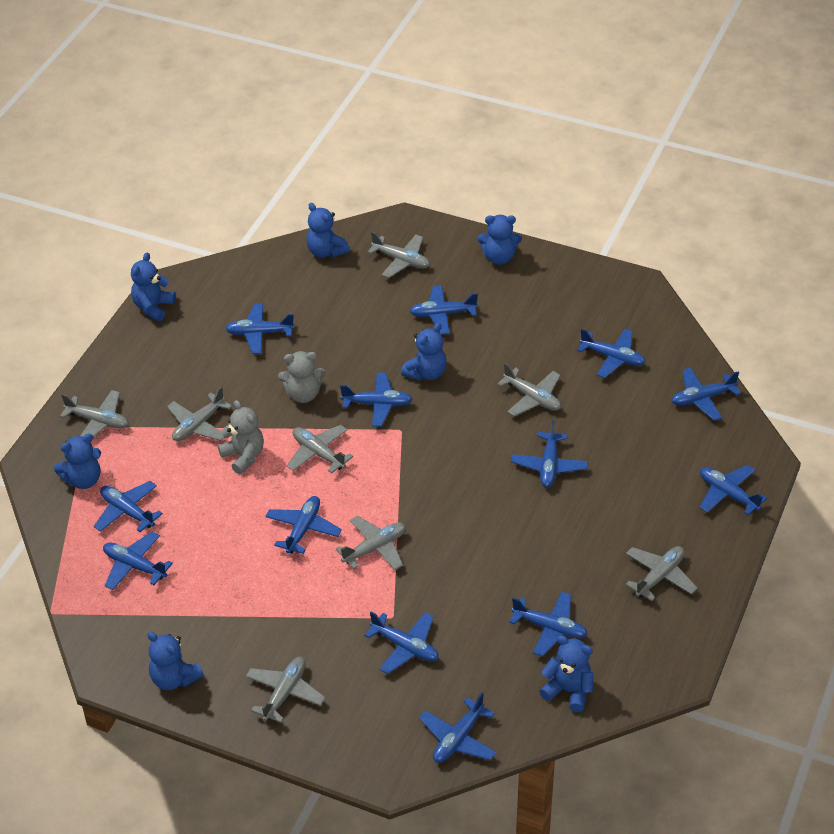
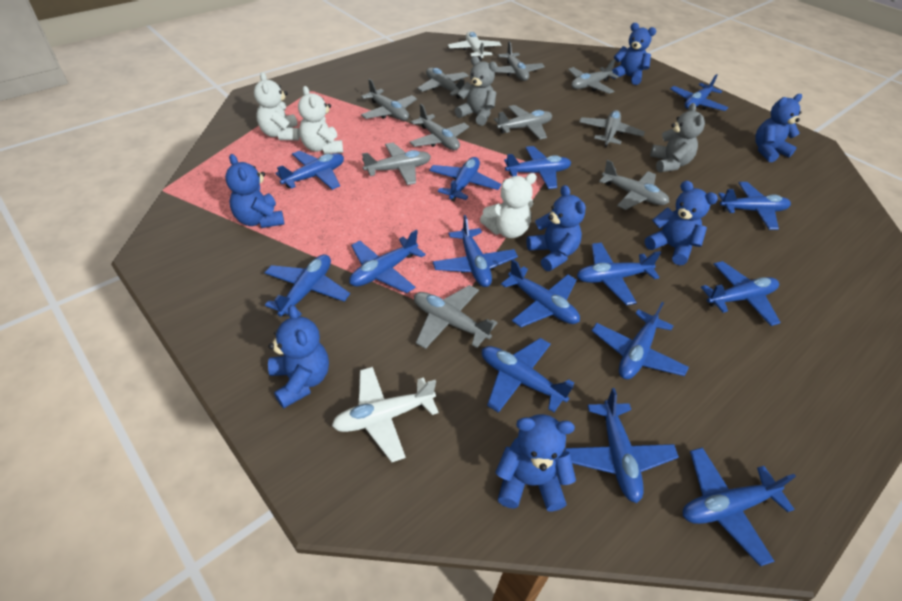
blue plane: [94,481,163,532] [103,532,173,590] [225,303,295,354] [266,496,342,554] [340,372,413,427] [365,612,439,674] [410,285,478,335] [419,692,496,763] [509,591,587,657] [511,420,588,487] [577,329,646,378] [672,368,741,421] [700,465,767,515] = 13 -> [264,254,350,317] [276,151,344,190] [349,230,426,293] [429,157,501,201] [433,215,518,287] [482,338,574,413] [501,259,580,327] [504,146,571,189] [564,388,679,503] [577,243,661,305] [592,302,689,379] [670,74,729,111] [683,447,796,566] [701,261,781,326] [718,182,791,230] = 15
grey plane: [60,390,129,437] [167,386,232,441] [246,657,325,723] [287,425,353,473] [336,516,406,570] [367,232,430,278] [497,363,561,416] [626,546,697,601] = 8 -> [361,79,417,121] [362,143,431,185] [409,104,469,150] [414,285,498,349] [417,67,469,99] [494,105,552,139] [495,41,545,81] [568,59,619,94] [579,110,645,147] [599,160,669,210] = 10
white plane: none = 0 -> [332,367,439,462] [448,31,501,61] = 2
white teddy bear: none = 0 -> [254,72,300,140] [298,86,343,154] [480,173,537,238] = 3

